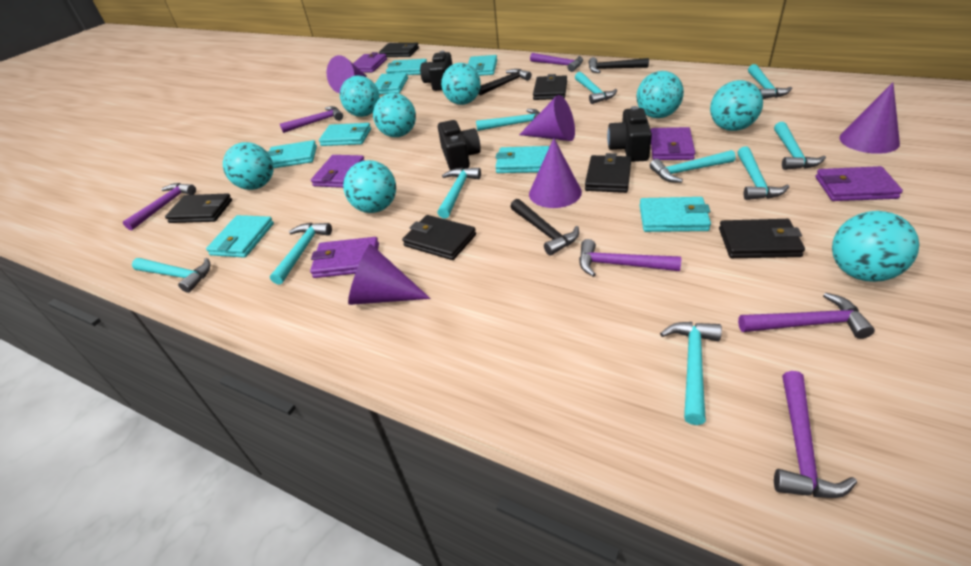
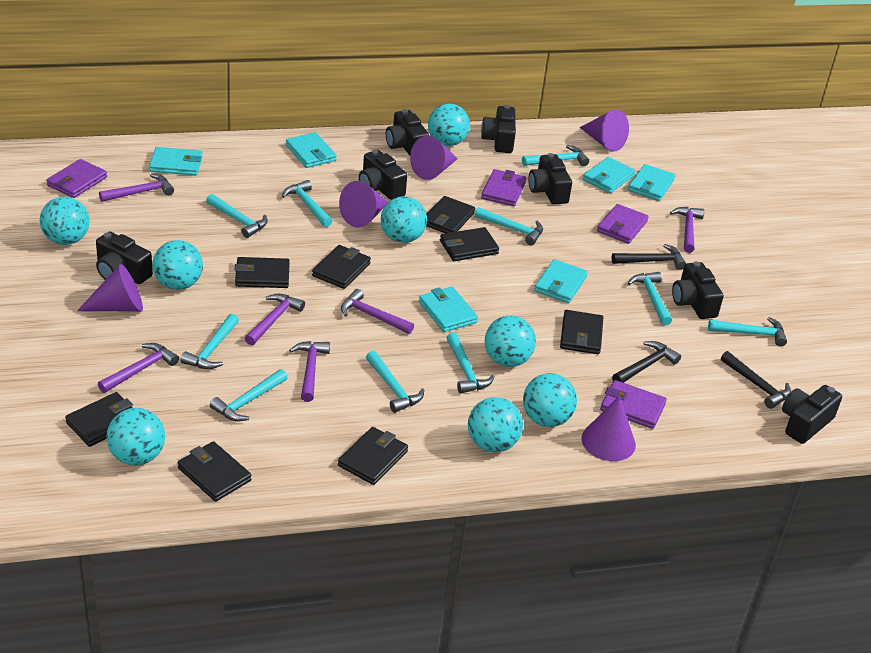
black camera: [420,51,452,91] [438,120,481,170] [607,106,652,162] = 3 -> [96,231,153,284] [359,150,407,200] [386,109,429,156] [481,105,516,153] [528,153,572,204] [672,261,724,319] [782,385,842,444] = 7
black wallet: [165,193,232,223] [379,43,419,57] [402,215,476,260] [533,74,567,100] [585,153,631,193] [719,219,805,258] = 6 -> [65,392,133,447] [178,441,251,502] [235,257,290,288] [312,245,371,289] [338,427,408,485] [426,196,475,233] [440,227,499,261] [560,310,603,354] = 8
purple wallet: [310,237,379,278] [311,155,365,188] [353,52,387,73] [651,127,695,160] [816,166,903,201] = 5 -> [46,159,107,198] [481,169,526,206] [597,204,649,244] [600,380,667,429] = 4
turquoise wallet: [206,215,274,258] [267,140,317,169] [319,123,371,146] [375,72,408,94] [386,59,427,75] [468,55,497,76] [495,146,549,173] [639,197,711,232] = 8 -> [149,147,203,176] [286,132,337,168] [419,287,478,332] [534,259,588,303] [583,157,636,193] [628,164,676,201] = 6

